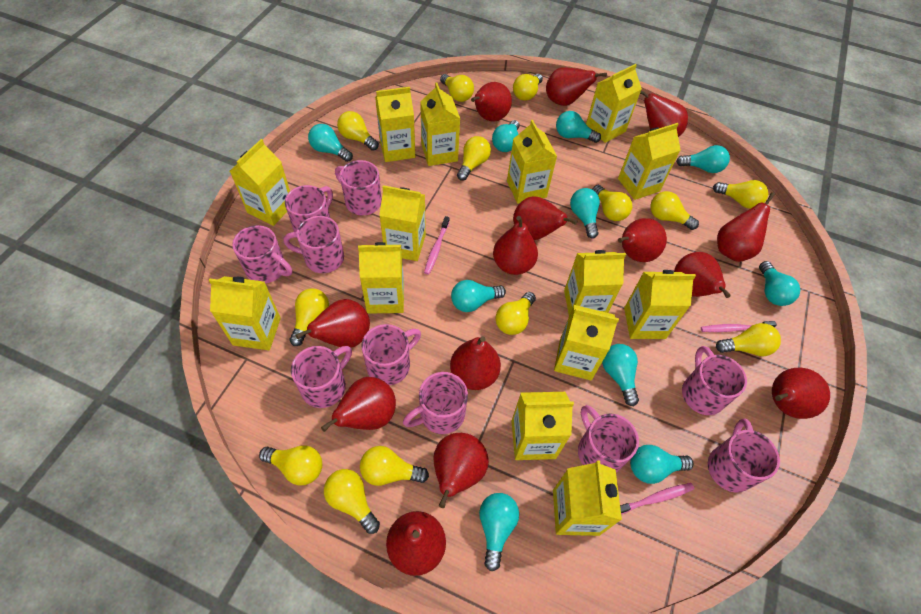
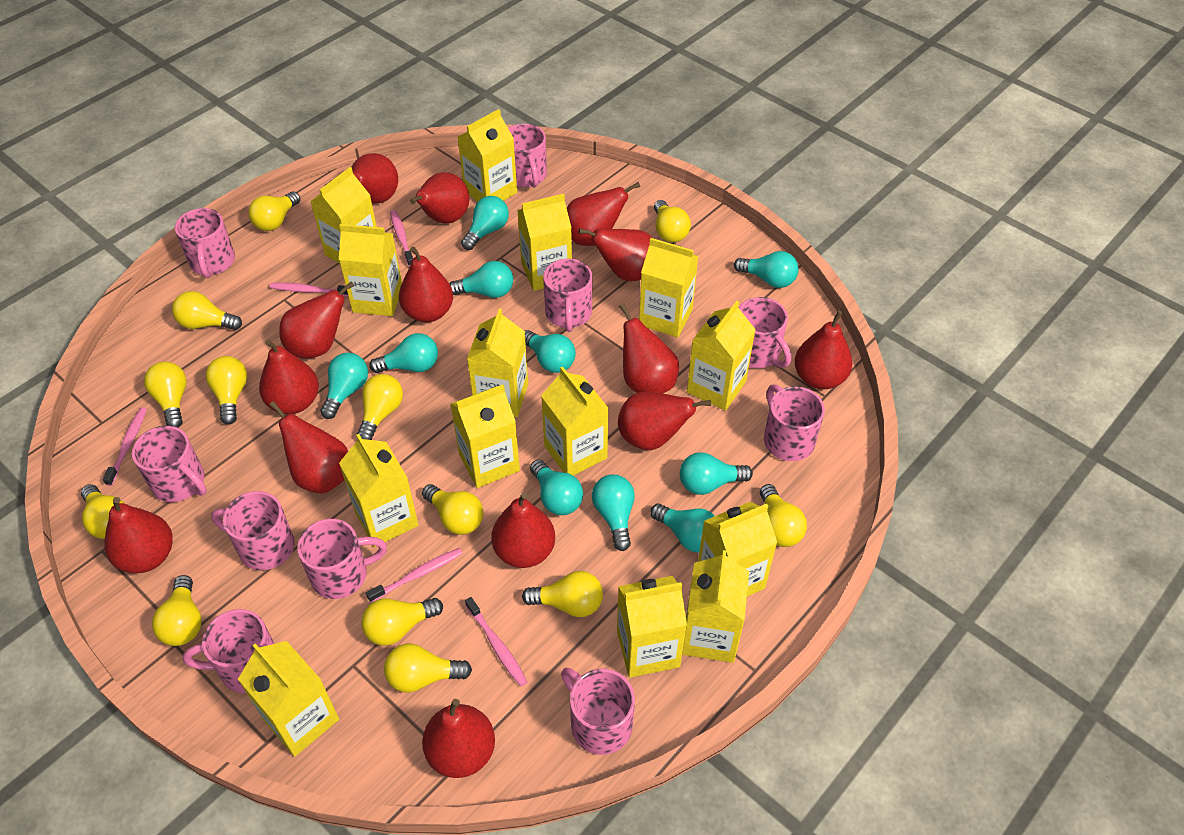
pink toothbrush: [424,216,450,275] [620,483,694,514] [701,321,777,332] = 3 -> [102,407,147,486] [269,283,348,296] [366,548,462,602] [390,210,413,267] [465,597,527,687] = 5

